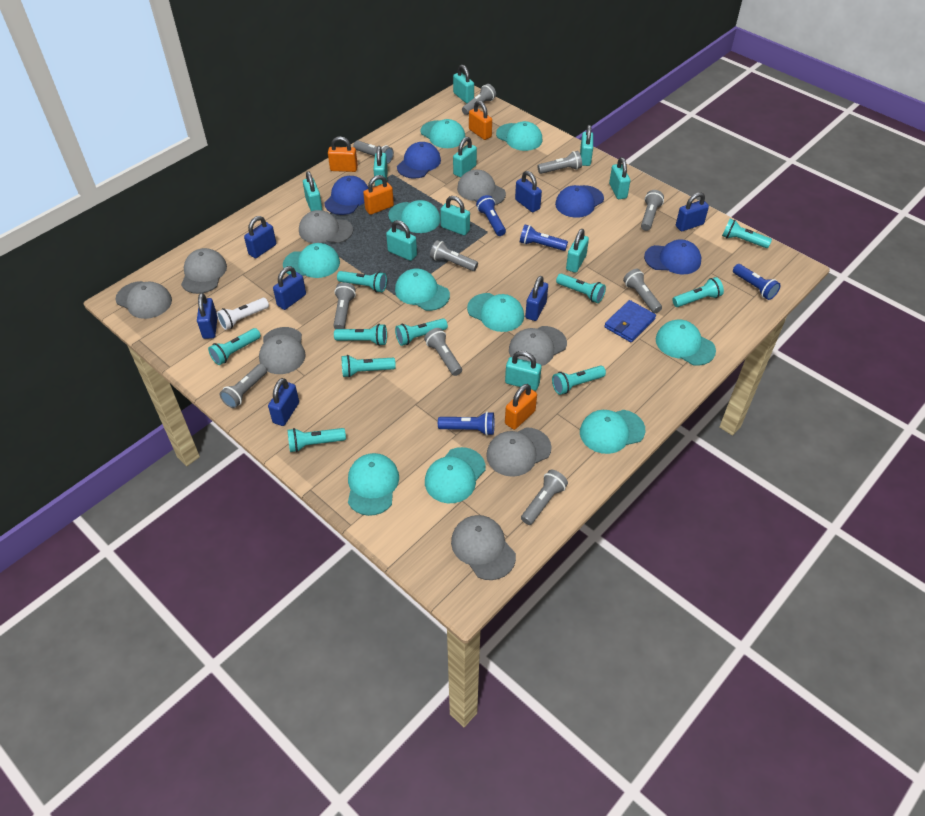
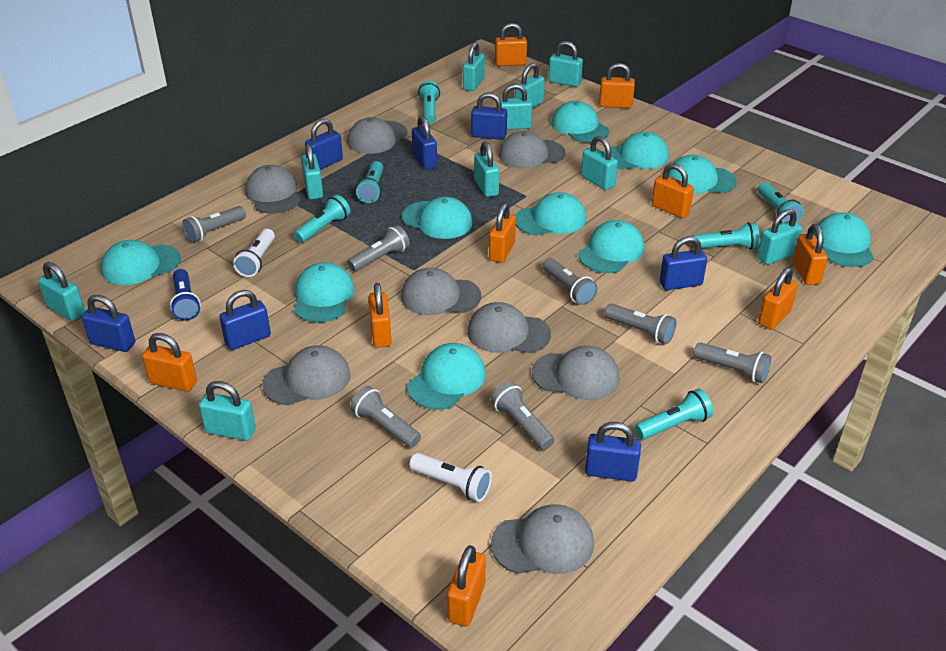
blue cap: [324,176,368,215] [397,142,441,179] [555,185,604,218] [644,239,701,274] = 4 -> none = 0
blue flashlight: [438,412,494,436] [476,195,506,236] [520,224,568,251] [733,264,781,300] = 4 -> [170,269,201,321] = 1
blue wallet: [604,300,656,343] = 1 -> none = 0
grey flashlight: [220,364,267,408] [333,282,356,329] [354,140,394,164] [424,328,462,376] [430,240,478,271] [462,84,496,115] [521,470,568,525] [538,151,582,174] [623,269,662,313] [641,190,664,231] = 10 -> [182,206,246,243] [347,225,410,272] [350,386,421,448] [491,381,554,450] [543,258,598,305] [605,304,676,344] [694,342,771,383] = 7
orange padlock: [328,137,358,172] [363,175,394,215] [469,100,492,140] [505,384,537,430] = 4 -> [142,333,197,392] [369,283,392,348] [447,545,486,626] [489,203,516,263] [495,23,527,66] [599,63,635,108] [652,163,694,218] [758,268,798,330] [792,224,828,285] = 9
turquoise flashlight: [208,328,261,365] [287,428,346,452] [334,324,387,346] [337,271,387,293] [342,355,396,378] [395,319,448,346] [552,366,606,395] [556,273,606,303] [672,277,724,307] [722,219,772,248] = 10 -> [294,195,350,243] [356,161,383,203] [418,81,440,124] [635,389,713,440] [692,222,760,250] [758,182,804,223] = 6
white flashlight: [217,298,269,330] = 1 -> [233,229,275,277] [410,453,492,502] = 2

